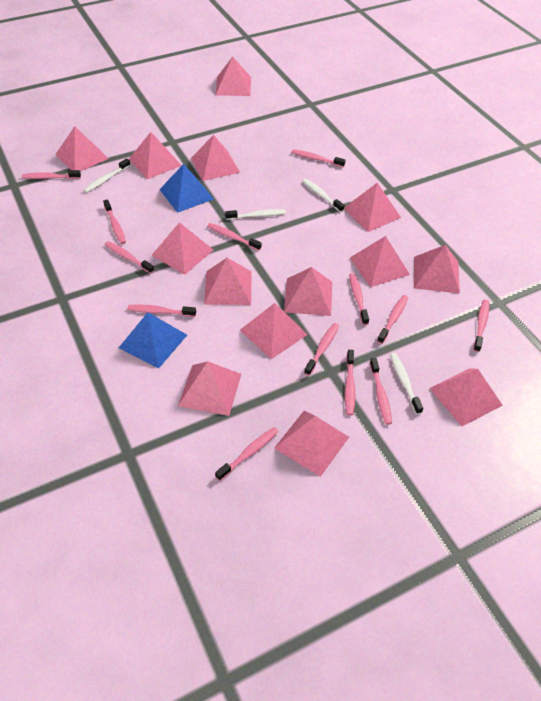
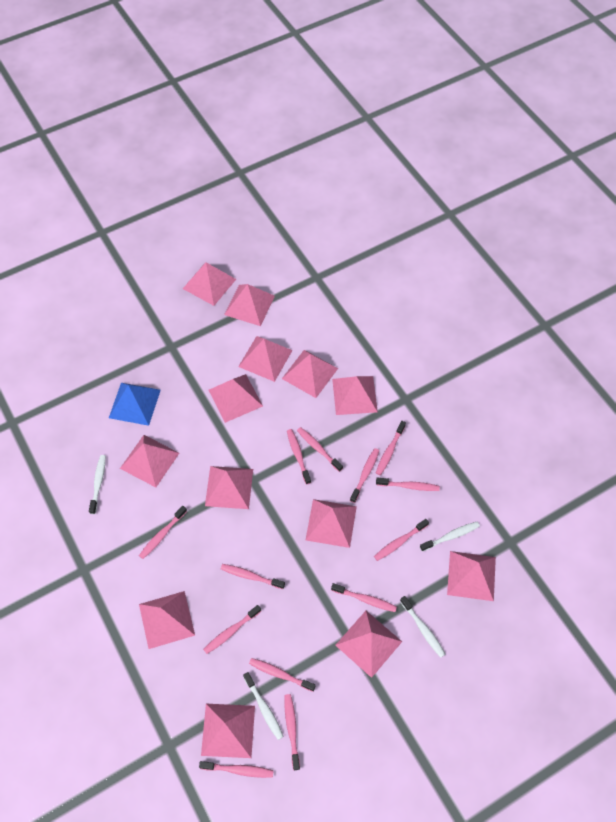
blue pyramid: [119,312,187,368] [159,164,214,213] = 2 -> [109,383,161,426] = 1
pink pyramid: [55,126,109,171] [129,132,182,179] [152,222,213,275] [178,361,241,416] [191,135,240,181] [204,258,252,305] [215,57,251,96] [240,303,308,359] [274,411,349,477] [284,267,332,316] [344,183,401,232] [350,236,410,287] [414,245,460,294] [430,368,503,426] = 14 -> [120,435,179,487] [139,591,195,649] [183,262,236,306] [201,704,255,758] [205,466,253,509] [209,374,263,423] [224,284,275,326] [238,336,293,382] [282,350,338,398] [306,499,357,548] [332,376,378,415] [335,611,402,678] [447,551,496,601] = 13

